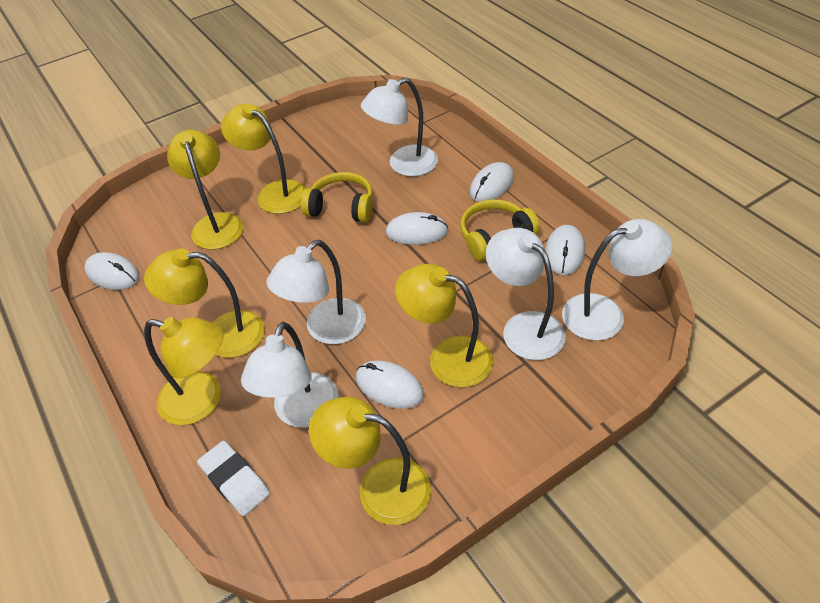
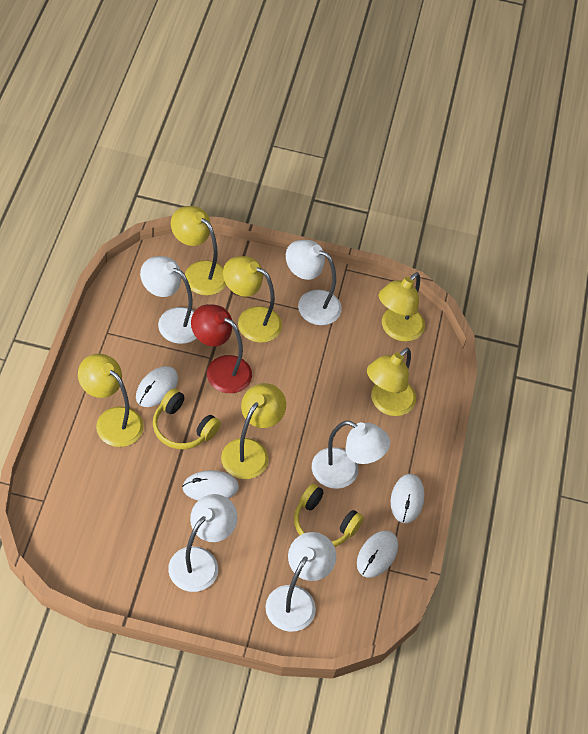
red lamp: none = 0 -> [191,304,252,393] = 1
white eraser: [197,441,270,516] = 1 -> none = 0
white mouse: [84,252,140,290] [356,360,424,409] [386,212,449,245] [470,162,514,202] [545,225,585,275] = 5 -> [136,366,178,407] [182,470,239,500] [357,531,398,578] [391,474,424,523] = 4

